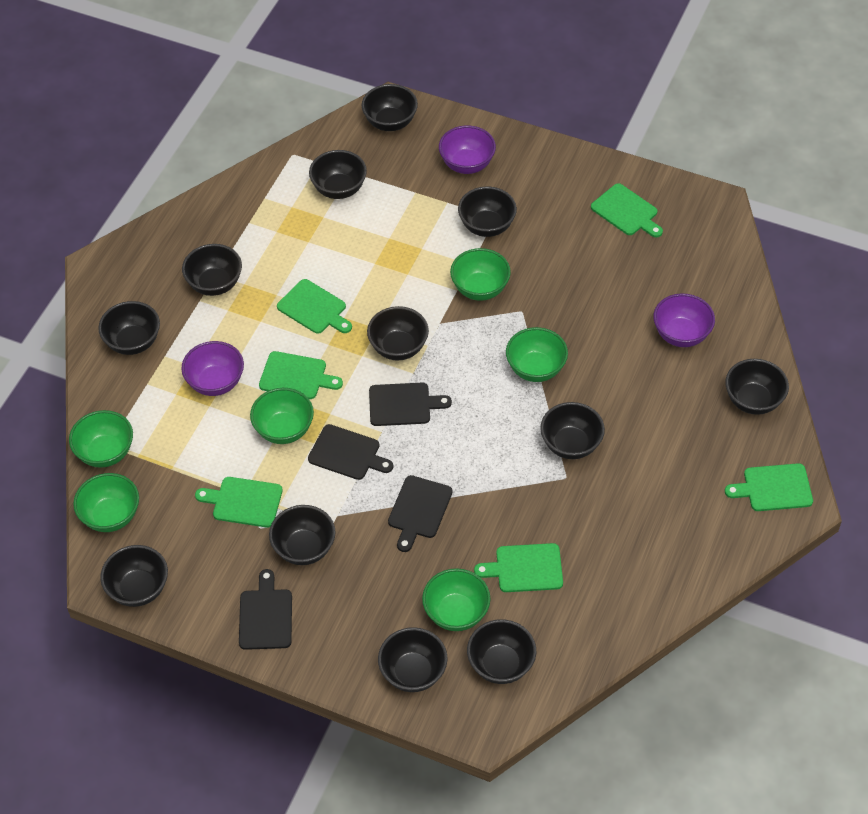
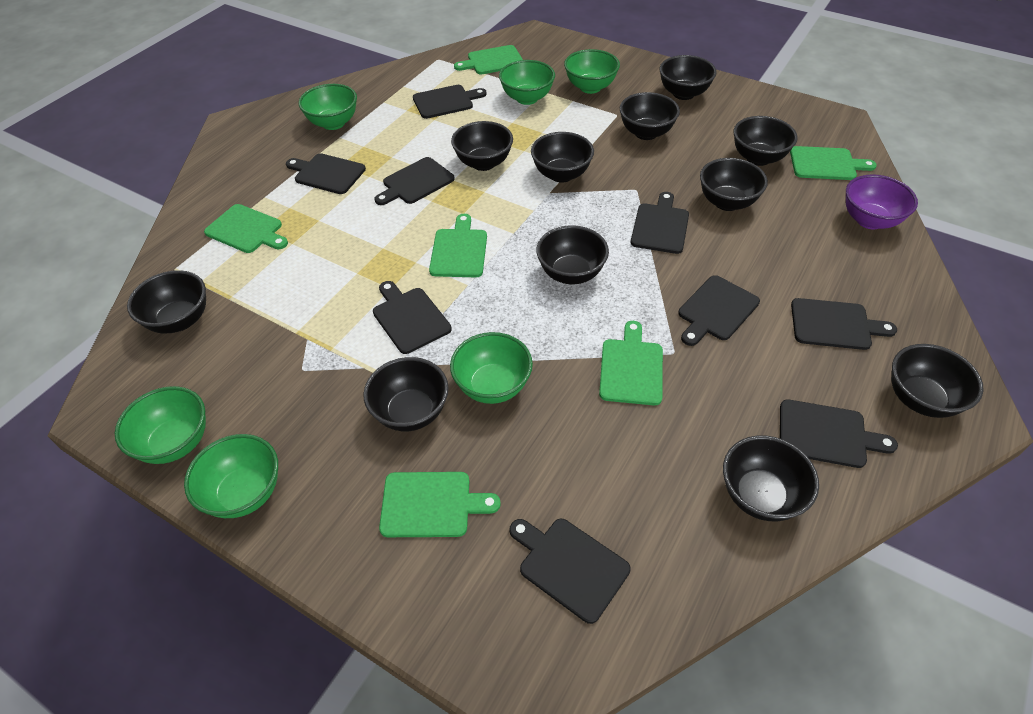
black bowl: [98,301,160,355] [100,545,168,607] [182,244,242,296] [269,505,336,565] [309,150,367,199] [362,84,418,131] [367,306,429,360] [378,627,447,692] [458,186,517,237] [467,619,536,684] [540,402,605,459] [725,359,789,415] = 12 -> [127,270,206,334] [363,357,449,431] [451,121,513,171] [531,132,594,183] [536,226,609,284] [620,92,680,140] [660,55,717,100] [700,158,768,211] [723,435,819,521] [733,116,798,166] [891,344,984,418] = 11
black cutting board: [239,569,292,650] [308,424,393,480] [369,383,452,426] [388,475,453,552] = 4 -> [286,153,366,194] [373,281,452,354] [375,157,455,205] [413,85,487,119] [509,519,631,624] [631,192,689,254] [678,275,760,346] [780,399,898,468] [791,298,897,350] = 9
purple bowl: [181,341,244,396] [439,125,496,174] [653,293,715,347] = 3 -> [846,174,918,230] = 1

